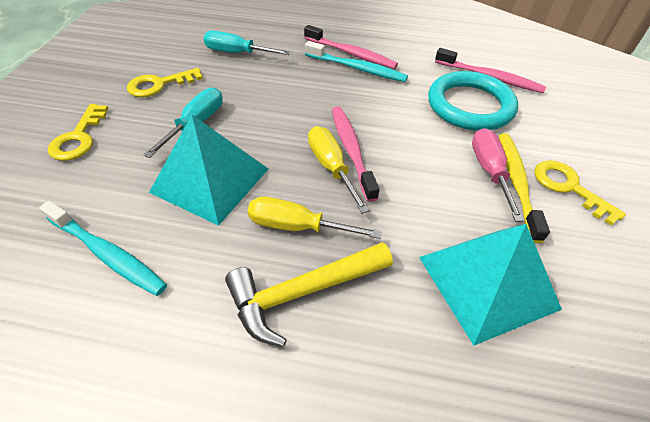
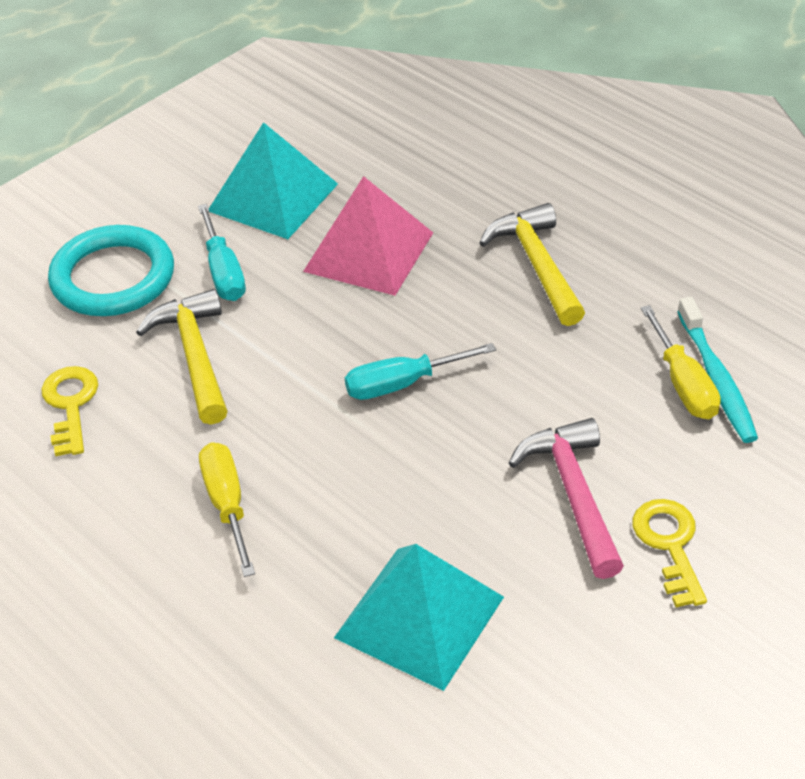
pink hammer: none = 0 -> [509,418,624,579] = 1
pink pyramid: none = 0 -> [303,176,433,296] = 1
pink screwdriver: [472,128,524,222] = 1 -> none = 0
pink toothbrush: [304,25,398,69] [332,107,379,202] [435,48,546,93] = 3 -> none = 0
turquoise toothbrush: [39,201,167,296] [305,41,408,82] = 2 -> [678,297,758,443] = 1
yellow hammer: [225,242,393,347] = 1 -> [136,289,227,425] [479,203,585,326] = 2
yellow key: [48,104,108,161] [127,68,203,97] [534,160,626,226] = 3 -> [41,366,98,456] [632,499,707,607] = 2
yellow toothbrush: [499,133,550,243] = 1 -> none = 0

